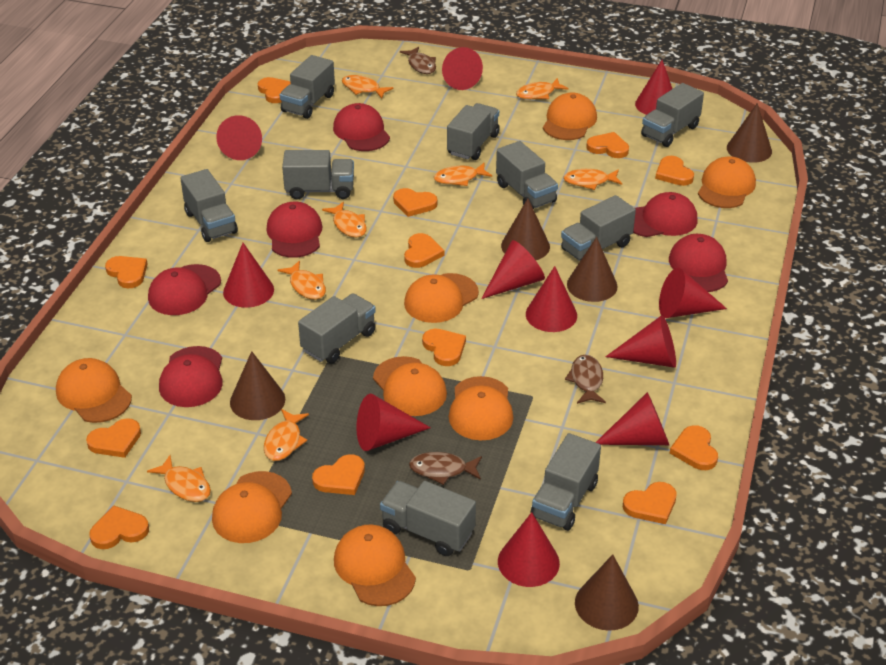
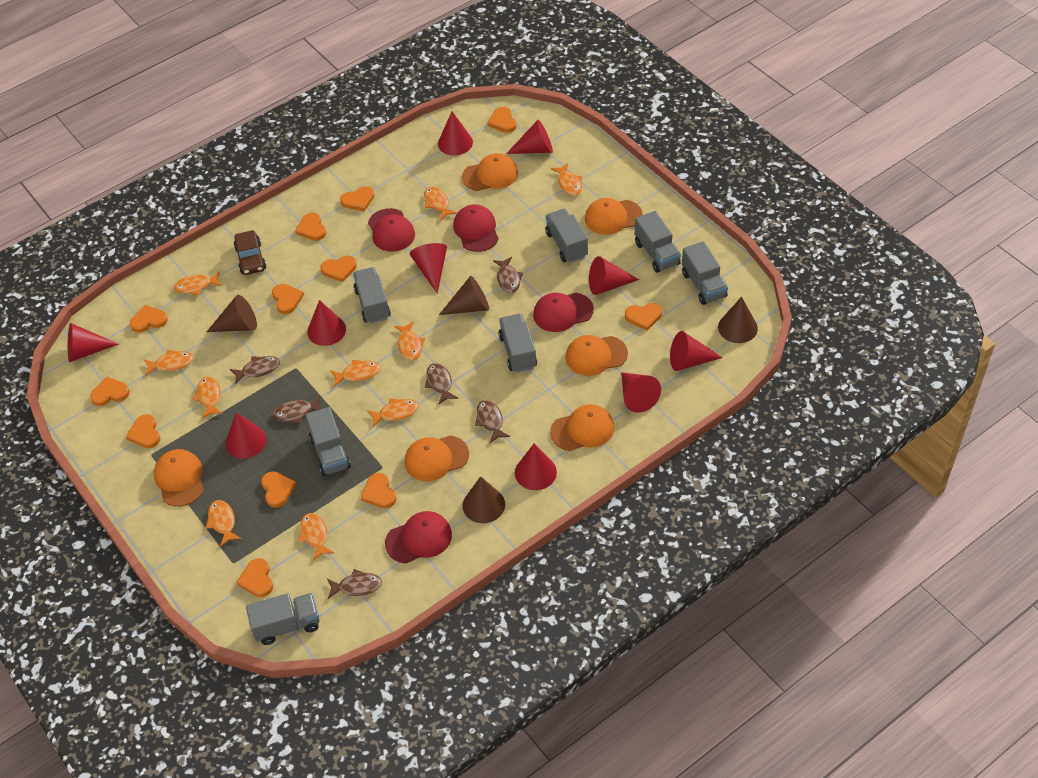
brown car: none = 0 -> [234,230,266,275] = 1
brown cone: [230,351,285,420] [501,199,550,260] [567,237,618,302] [575,554,639,631] [727,103,772,163] = 5 -> [206,295,257,332] [439,276,489,315] [463,476,505,523] [718,297,758,343] = 4
brown fish: [400,47,436,74] [409,452,482,485] [565,355,606,404] = 3 -> [230,356,280,385] [273,395,322,423] [327,569,382,599] [425,363,459,404] [475,400,510,443] [493,257,523,293] = 6
grey truck: [180,169,238,242] [280,55,335,119] [282,150,354,199] [298,293,376,363] [380,481,476,556] [447,103,500,160] [496,141,558,209] [530,433,601,531] [561,195,636,261] [641,83,704,147] = 10 -> [246,593,320,645] [305,407,351,476] [353,267,391,324] [499,314,537,372] [545,209,588,263] [635,211,681,273] [682,242,728,305] = 7
orange cap: [56,358,132,423] [212,471,292,543] [334,525,416,606] [373,356,447,416] [404,273,479,323] [449,376,513,440] [543,93,597,140] [698,156,756,208] = 8 -> [154,449,204,507] [405,435,469,481] [462,153,518,191] [550,404,614,451] [566,335,628,376] [585,198,643,235] = 6
orange fish: [147,455,211,502] [264,409,309,461] [277,261,326,300] [322,202,367,238] [342,75,394,99] [434,163,492,186] [516,78,569,99] [564,169,622,190] = 8 -> [144,350,193,376] [174,271,222,295] [192,376,222,418] [206,500,242,547] [298,513,334,560] [330,360,380,387] [367,398,418,427] [394,321,425,360] [424,187,457,220] [551,163,582,196] = 10
red cap: [148,264,221,315] [159,346,223,407] [266,202,323,258] [333,103,390,151] [633,192,697,237] [669,234,728,292] = 6 -> [368,208,415,252] [385,511,452,563] [453,204,499,252] [533,293,594,332] = 4
red cone: [216,115,262,160] [223,243,274,308] [356,394,431,451] [442,47,483,90] [481,240,545,299] [498,512,560,587] [526,266,577,332] [596,392,669,445] [605,315,676,368] [635,60,673,115] [659,268,727,318] = 11 -> [68,323,119,362] [226,412,267,459] [307,300,346,346] [410,243,447,294] [438,111,473,156] [506,120,553,154] [515,444,557,490] [589,256,639,295] [621,372,661,413] [670,331,723,371] = 10

